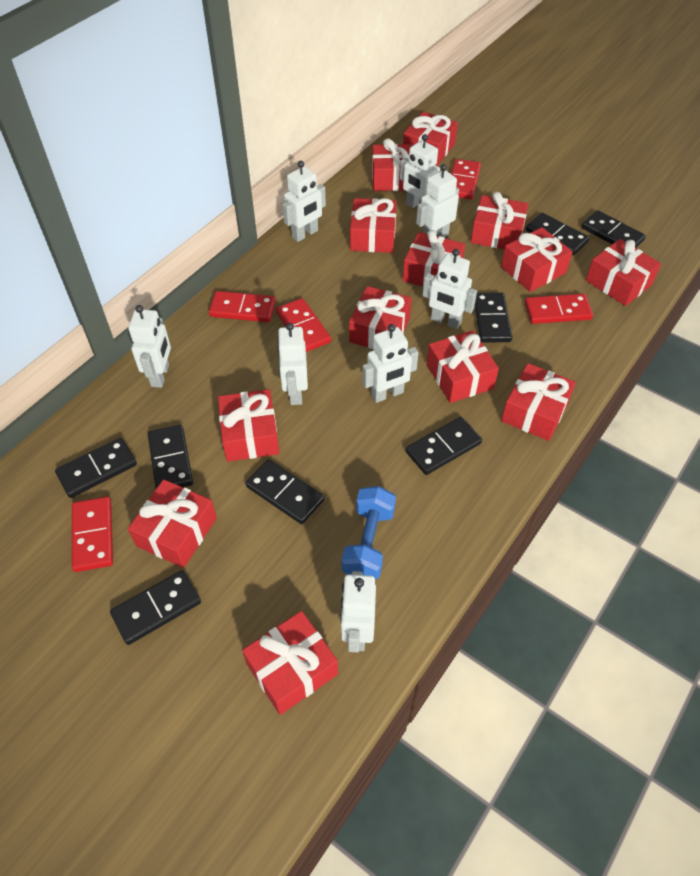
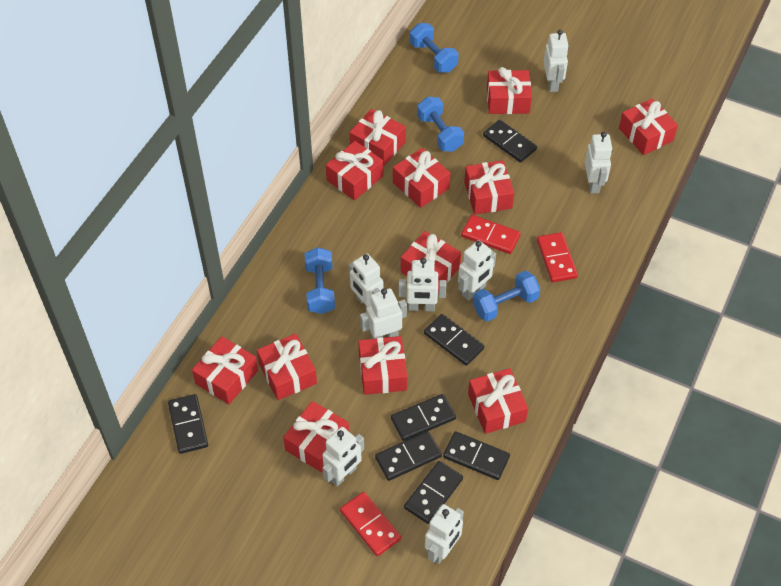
black domino: [55,438,137,498] [110,570,201,645] [148,425,193,489] [245,459,324,524] [406,417,482,475] [475,292,513,343] [526,213,590,255] [581,210,646,248] = 8 -> [168,394,208,454] [375,431,442,481] [391,394,456,441] [404,461,463,524] [424,314,484,366] [443,431,510,480] [483,120,537,163] = 7
blue dumbbell: [342,486,396,579] = 1 -> [305,247,335,314] [410,23,459,73] [417,97,464,152] [473,271,540,322] = 4
red domino: [72,497,113,572] [209,291,276,322] [276,298,331,352] [451,159,481,199] [525,294,593,324] = 5 -> [340,492,401,556] [461,215,521,254] [537,232,578,282] = 3
red gift: [128,479,217,568] [218,389,279,462] [242,611,338,715] [349,286,412,349] [350,198,397,253] [372,138,415,191] [403,112,458,166] [403,230,465,287] [427,330,499,403] [471,192,528,249] [501,227,573,292] [501,363,576,441] [586,239,661,306] = 13 -> [192,336,258,404] [257,334,317,400] [283,401,349,472] [326,141,383,200] [350,109,406,166] [358,336,407,395] [393,148,451,208] [401,231,461,292] [464,160,514,215] [468,368,528,434] [487,67,532,114] [619,98,678,155] = 12

